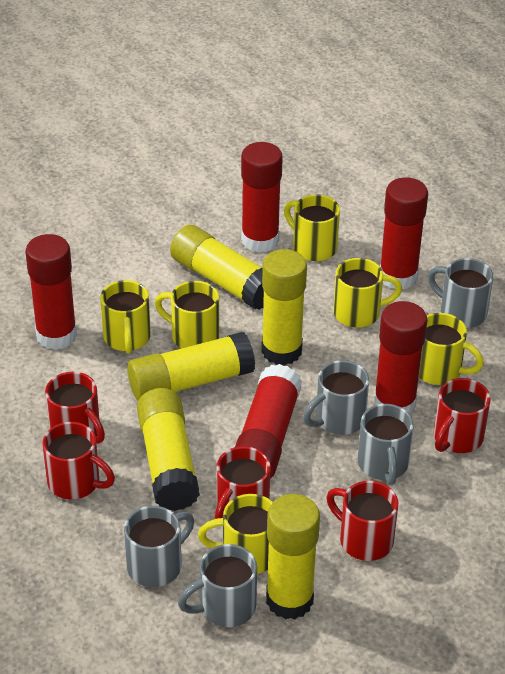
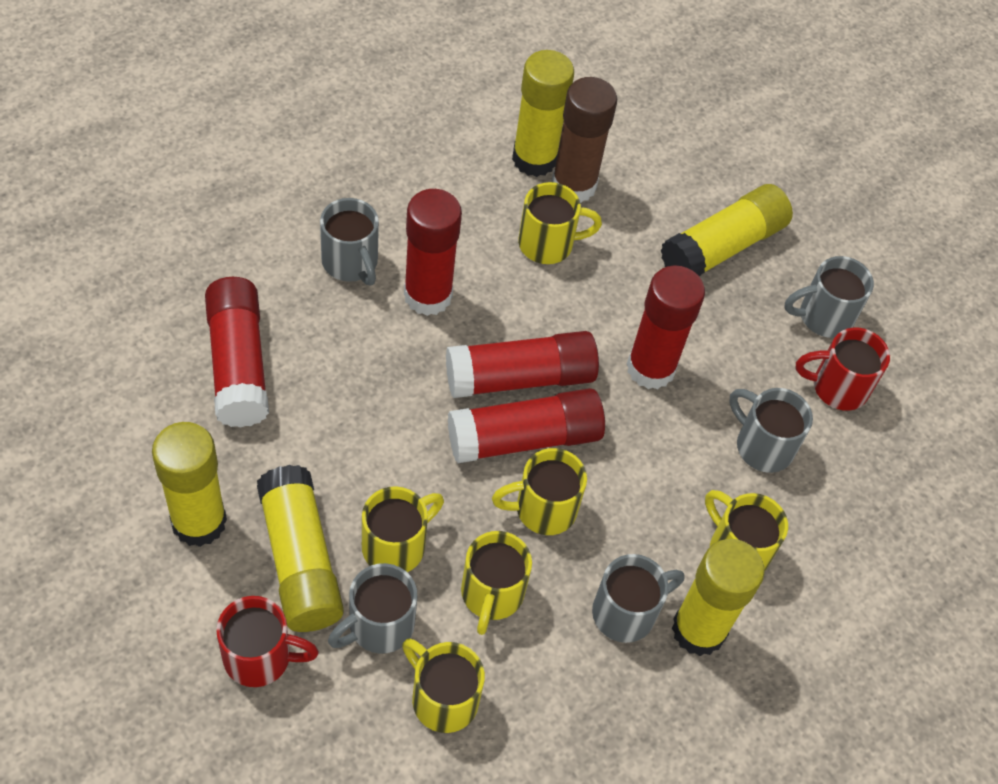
brown glue stick: none = 0 -> [551,77,617,203] = 1
red mug: [43,422,115,499] [45,372,105,444] [215,446,270,519] [326,481,398,561] [434,378,491,453] = 5 -> [216,596,319,687] [796,327,890,411] = 2

